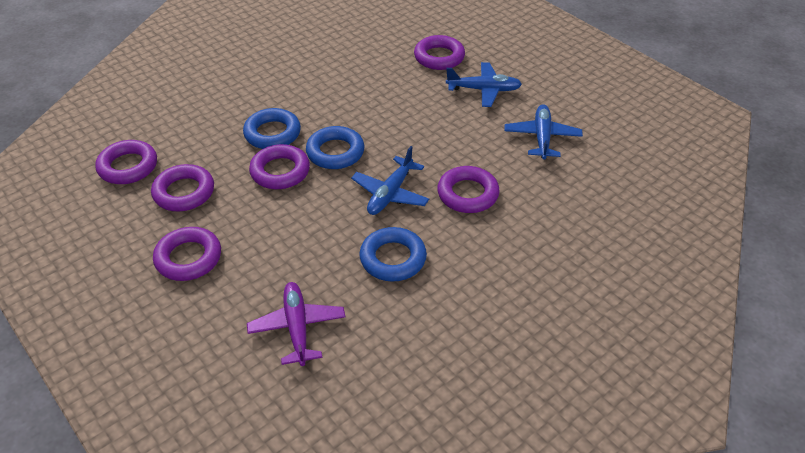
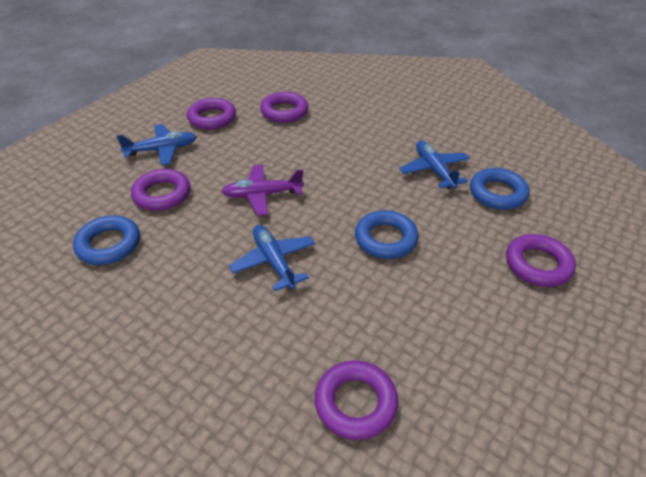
purple ring: [95,140,157,184] [151,164,214,211] [153,227,221,281] [249,144,310,189] [414,35,465,70] [437,166,500,213] = 6 -> [131,169,190,211] [187,98,236,130] [260,92,308,123] [315,361,398,440] [506,234,576,287] = 5

